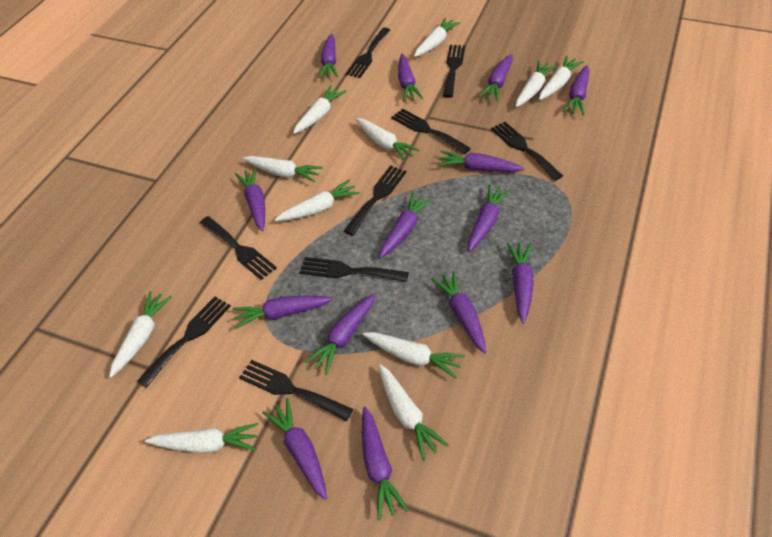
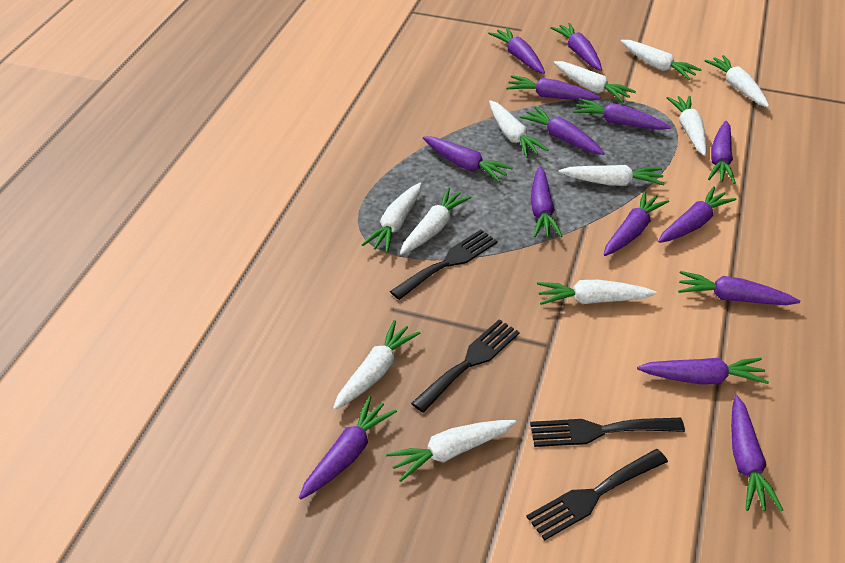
black fork: [137,296,231,388] [200,216,277,280] [239,360,353,421] [300,257,409,282] [344,166,407,236] [346,28,390,78] [391,109,471,154] [443,45,465,98] [491,122,563,181] = 9 -> [390,230,498,300] [411,319,520,413] [526,449,668,540] [530,418,685,447] = 4

